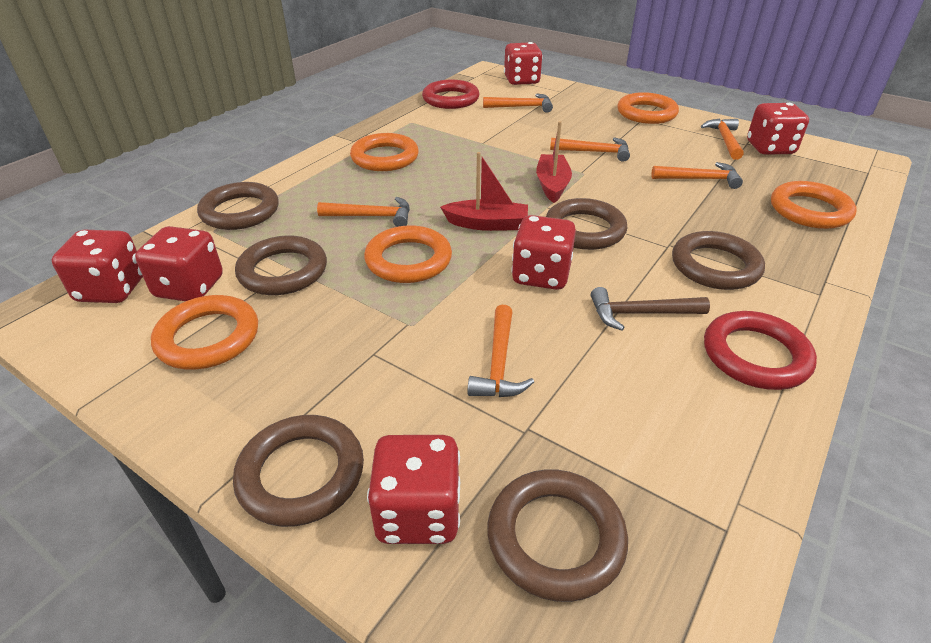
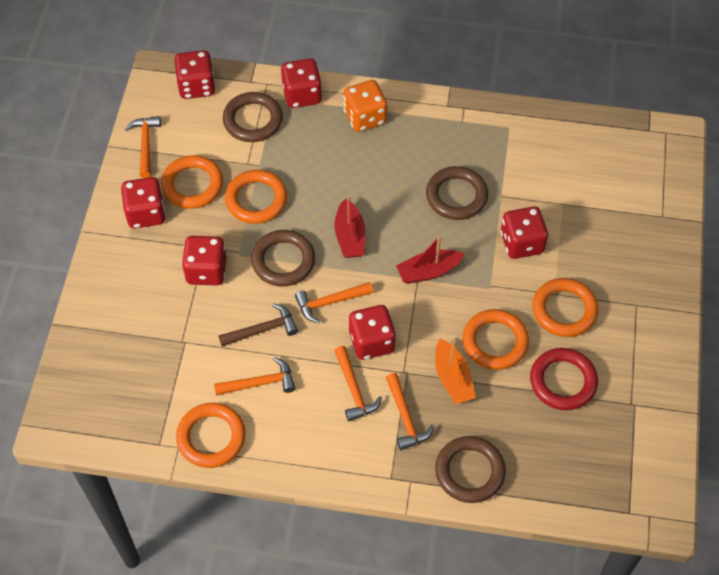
brown ring: [197,182,279,230] [233,415,364,527] [235,235,327,295] [487,469,628,602] [546,198,628,250] [672,231,765,290] = 6 -> [223,92,283,142] [251,230,315,286] [426,166,488,220] [435,436,506,503] = 4
orange boat: none = 0 -> [435,339,476,404] = 1
orange dice: none = 0 -> [343,80,387,132] = 1
orange hammer: [317,197,410,227] [468,305,534,397] [483,94,553,113] [550,137,630,162] [651,162,743,189] [701,119,744,160] = 6 -> [125,116,161,178] [214,357,295,396] [295,282,373,323] [334,346,382,421] [386,373,434,450] = 5
red ring: [422,80,480,109] [704,311,817,390] = 2 -> [530,348,598,410] = 1

